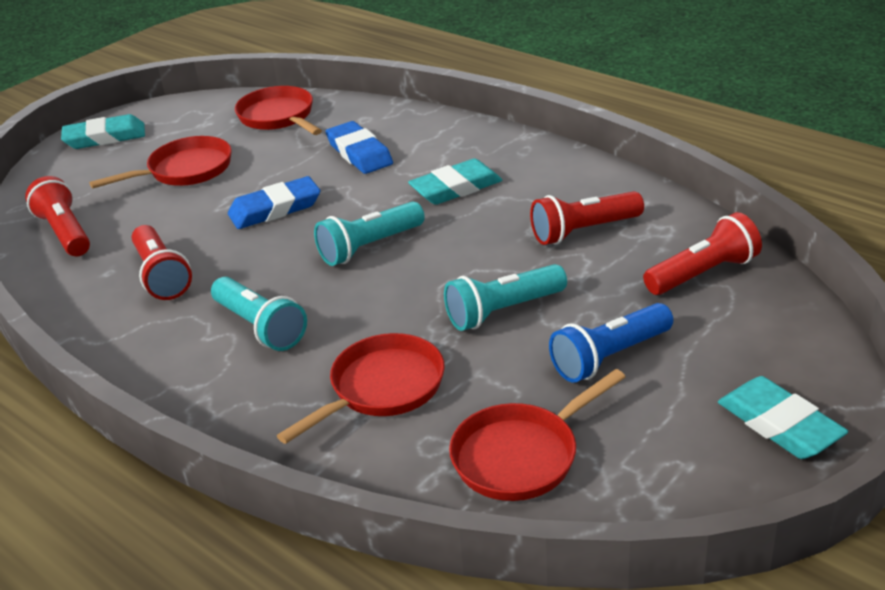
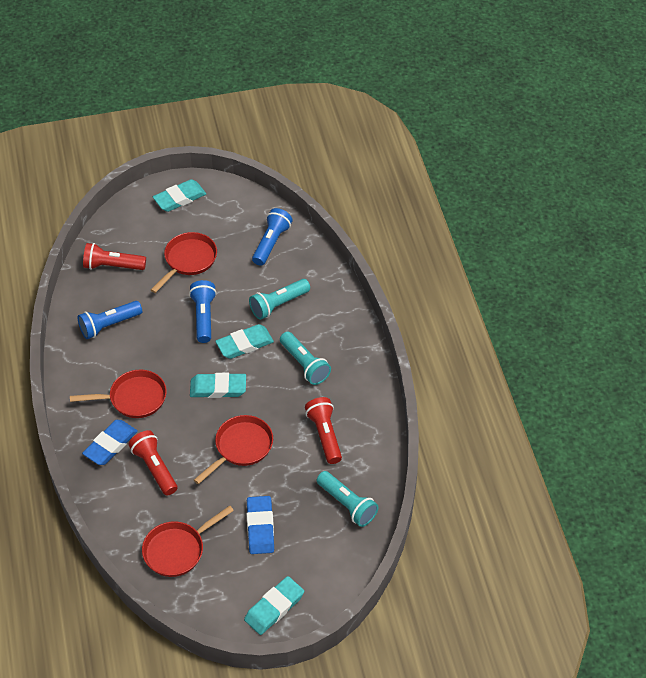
blue flashlight: [549,303,673,383] = 1 -> [78,301,142,339] [189,280,217,343] [252,208,293,266] = 3
red flashlight: [25,176,90,256] [132,225,192,300] [530,191,644,245] [643,212,762,295] = 4 -> [83,243,146,270] [128,430,177,496] [305,397,342,464] = 3
turquoise eraser: [61,114,145,149] [408,158,502,205] [718,376,848,459] = 3 -> [153,179,206,212] [190,373,246,398] [215,324,274,359] [244,576,304,635] = 4

